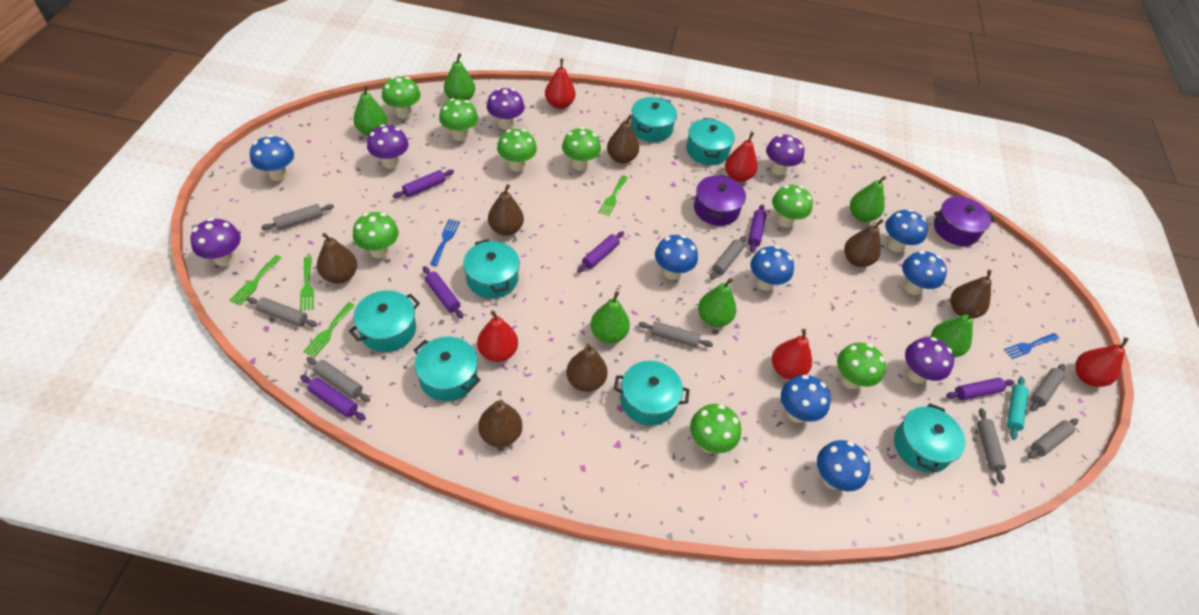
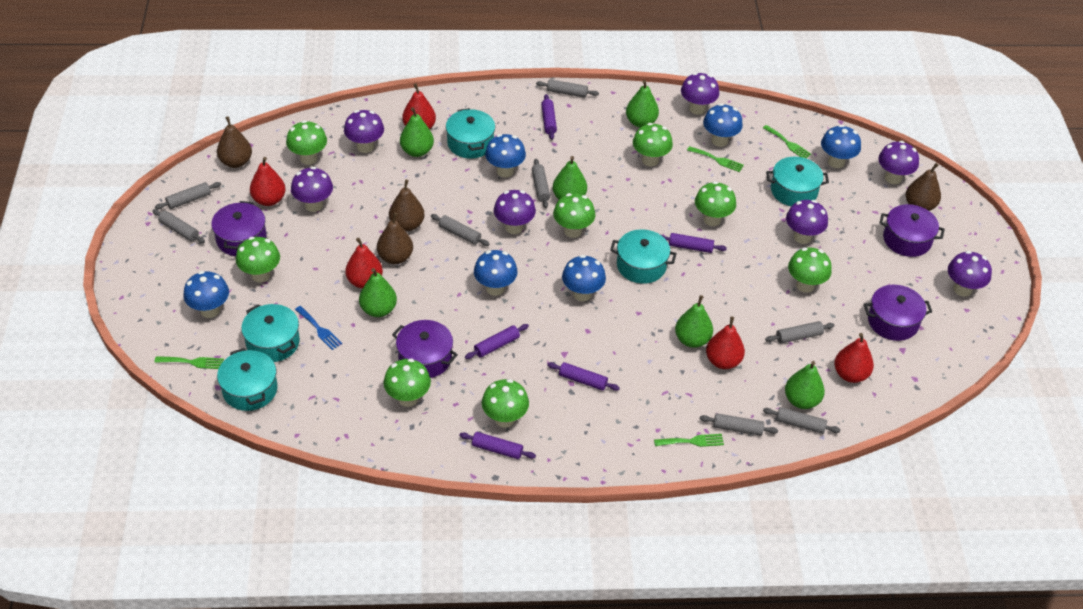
blue fork: [430,219,460,266] [1004,333,1059,359] = 2 -> [295,306,342,350] = 1
blue mushroom: [250,135,294,181] [655,235,698,280] [750,246,794,291] [781,375,831,423] [817,440,870,491] [885,209,928,252] [902,251,947,295] = 7 -> [183,271,229,318] [474,250,518,296] [485,134,526,177] [562,255,606,301] [703,103,743,147] [821,125,861,168] = 6
brown pear: [317,233,357,283] [478,399,522,447] [488,184,524,236] [566,343,608,392] [607,114,639,164] [844,219,884,267] [950,270,992,319] = 7 -> [217,116,252,168] [377,212,413,264] [389,180,425,231] [906,163,941,211] = 4
purple mushroom: [190,218,241,266] [367,124,408,169] [487,88,524,130] [766,134,804,176] [905,337,954,384] = 5 -> [291,167,333,212] [344,110,384,153] [494,190,536,234] [681,73,719,115] [786,200,828,244] [878,141,919,184] [948,251,992,297] = 7
purple pot: [694,174,746,226] [934,196,995,246] = 2 -> [211,201,267,256] [392,320,458,378] [864,285,932,341] [879,204,945,257] = 4
purple rolling pin: [300,375,366,421] [393,170,454,198] [423,266,463,318] [577,231,624,273] [748,204,767,253] [946,378,1014,400] = 6 -> [459,432,536,459] [465,324,529,359] [541,94,557,140] [547,362,620,391] [661,233,727,253] = 5
turquoise pot: [349,290,420,352] [414,337,480,401] [463,239,520,298] [614,361,690,426] [631,97,677,142] [686,118,735,165] [894,403,965,473] = 7 -> [217,348,277,411] [241,304,300,362] [446,108,495,159] [610,229,677,284] [766,157,829,206] = 5
turquoise rolling pin: [1007,377,1028,440] = 1 -> none = 0

